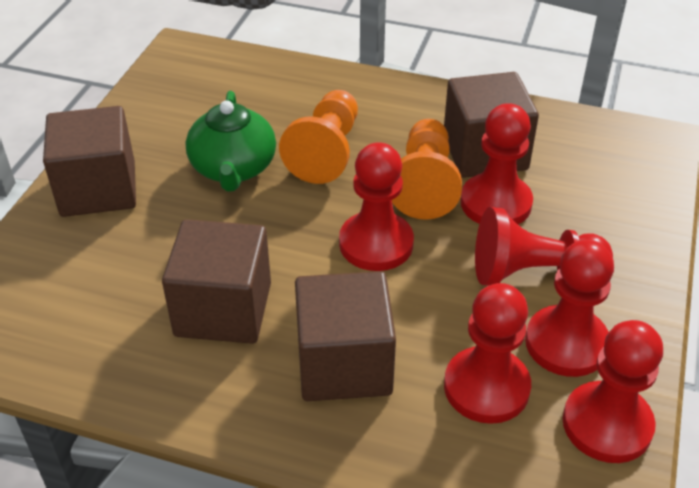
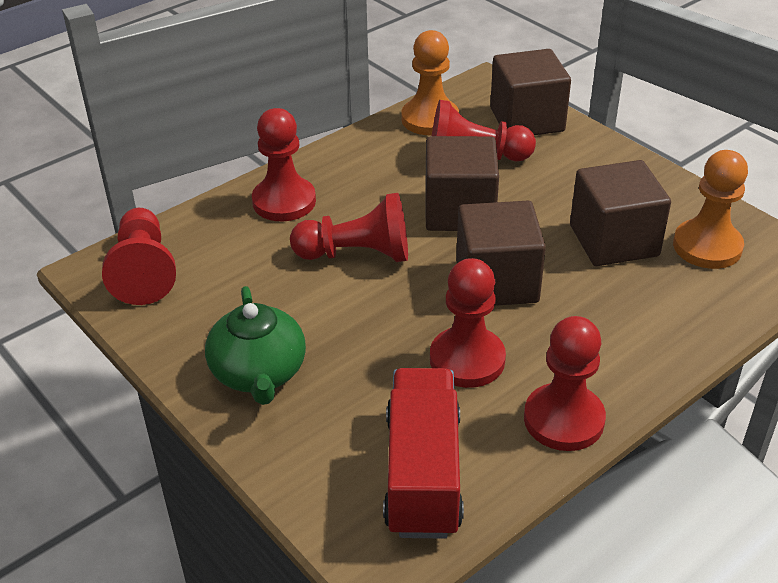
red truck: none = 0 -> [383,368,464,539] = 1

